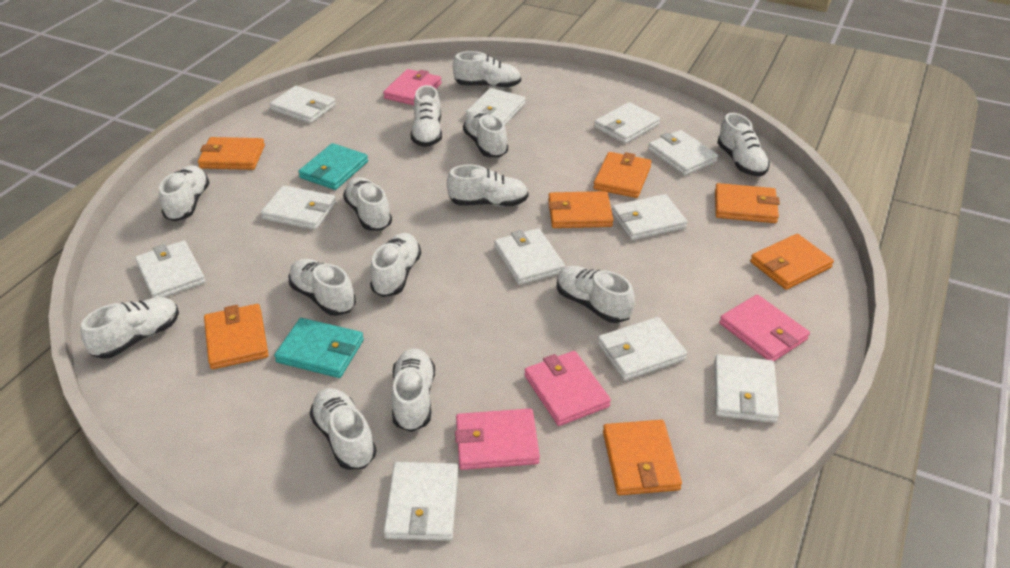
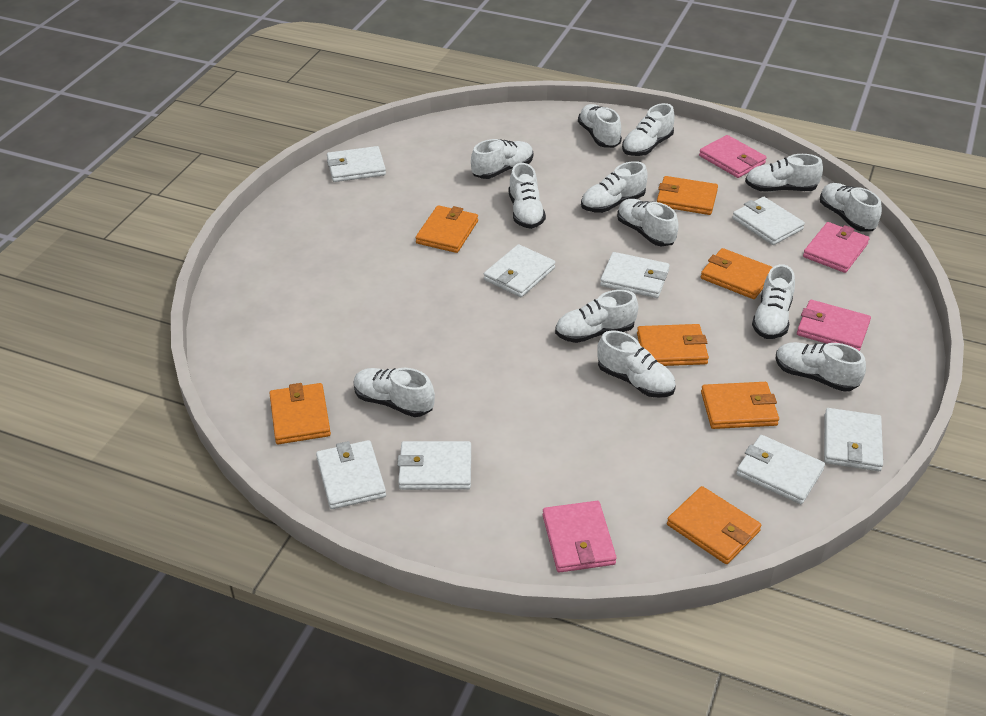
turquoise wallet: [274,318,364,378] [298,143,368,190] = 2 -> none = 0
white wallet: [135,241,205,298] [261,185,336,230] [270,86,336,123] [384,462,458,541] [466,88,526,125] [494,228,565,285] [594,102,660,144] [597,317,687,380] [612,194,687,240] [648,130,718,176] [714,354,779,423] = 11 -> [316,440,386,509] [327,146,386,182] [397,441,471,490] [484,244,555,297] [600,252,670,298] [732,197,805,245] [736,435,825,504] [824,408,883,471] = 8

